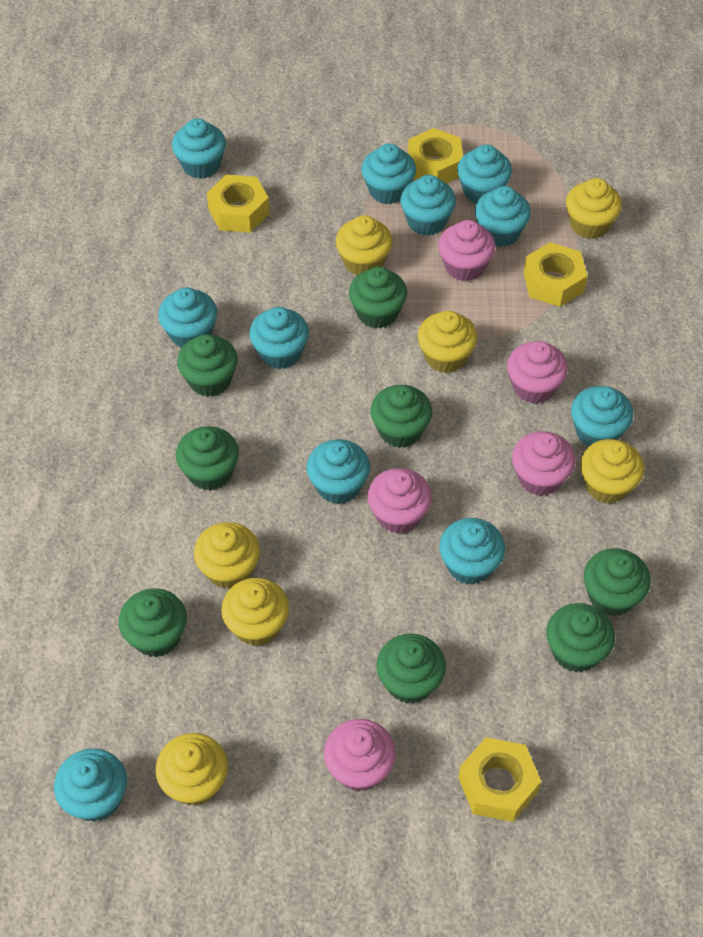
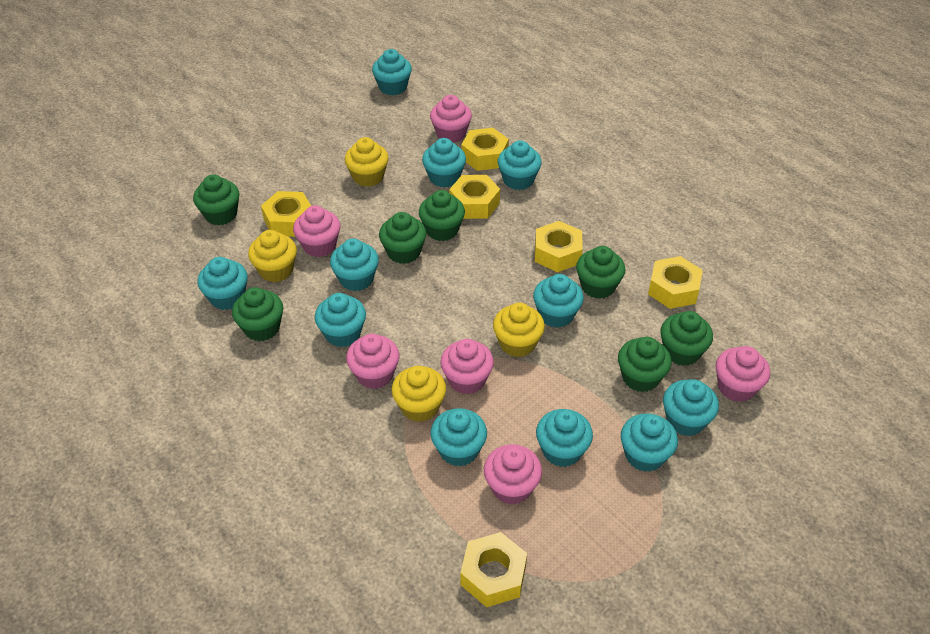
green cupcake: [119,588,187,657] [176,426,239,491] [177,334,238,397] [349,267,407,329] [370,385,432,448] [377,634,446,704] [546,603,615,672] [584,548,651,616] = 8 -> [193,174,240,225] [232,287,283,341] [379,212,426,264] [419,190,465,241] [576,246,626,299] [618,337,672,392] [660,311,713,366] = 7
pink cupcake: [324,719,396,791] [368,468,432,534] [438,220,495,282] [507,341,568,404] [512,431,576,496] = 5 -> [293,205,341,257] [346,334,399,389] [430,95,472,143] [440,339,494,394] [484,444,542,505] [716,346,770,402] = 6
yellow cupcake: [156,733,228,806] [194,522,260,589] [221,578,289,646] [336,215,392,276] [418,311,477,373] [566,178,622,239] [580,439,644,504] = 7 -> [248,230,297,282] [344,137,389,187] [392,366,446,422] [493,303,545,357] = 4
yellow nut: [207,175,270,233] [408,128,463,184] [458,737,541,822] [524,242,587,307] = 4 -> [261,191,311,237] [449,175,500,219] [460,532,527,607] [461,128,509,171] [535,221,583,272] [648,256,703,309] = 6

